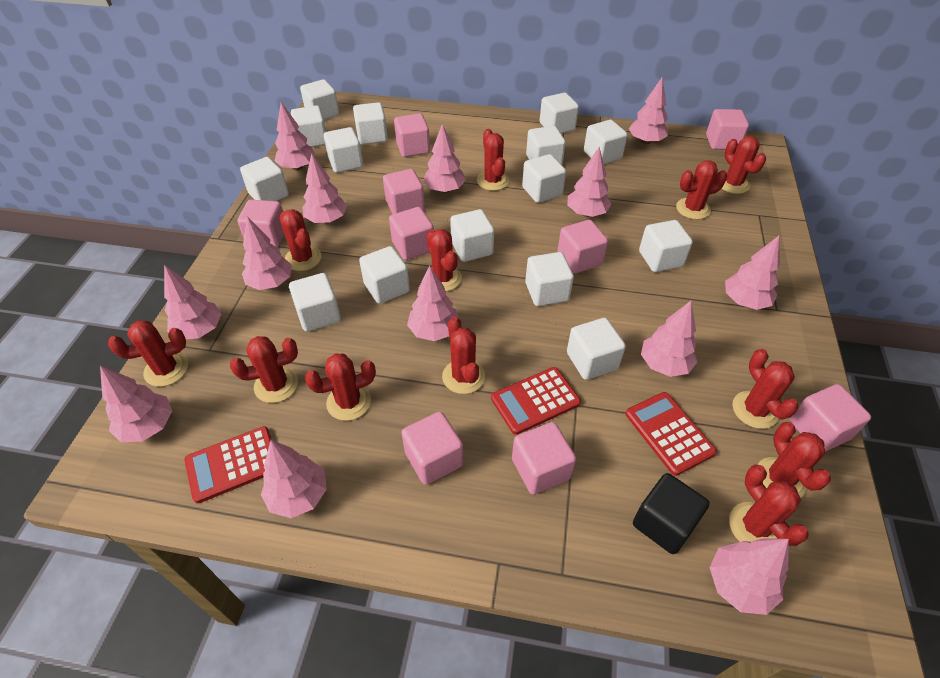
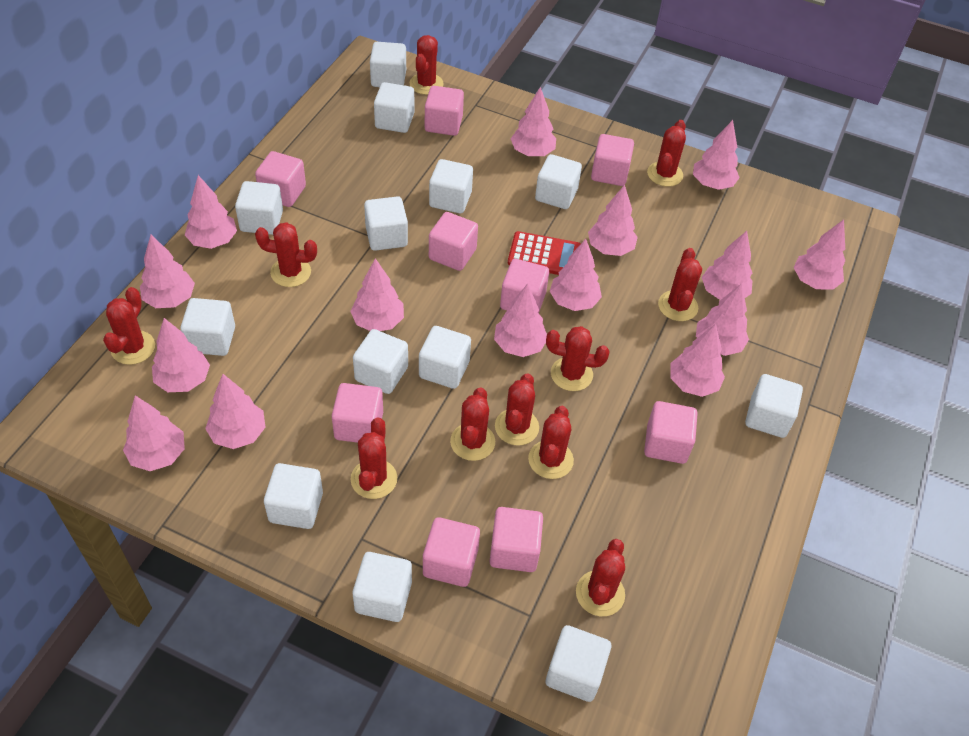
black cube: [633,473,709,554] = 1 -> none = 0
pink tree: [100,366,172,442] [164,265,221,339] [242,217,292,290] [261,440,327,518] [275,102,316,170] [302,153,347,223] [407,266,459,341] [423,124,466,193] [567,147,611,217] [629,77,668,144] [641,301,697,377] [709,538,789,615] [725,236,780,310] = 13 -> [123,396,185,471] [140,235,195,308] [152,318,210,392] [185,175,237,249] [205,374,265,449] [350,258,404,331] [494,284,547,357] [511,87,556,156] [550,239,602,311] [588,185,638,256] [671,324,725,397] [693,120,740,190] [696,283,749,356] [702,231,752,300] [794,219,845,290] = 15
red cactus: [108,320,188,387] [230,336,298,403] [279,209,322,271] [305,354,376,421] [425,229,462,292] [442,317,485,394] [477,129,509,191] [676,160,727,220] [721,136,766,194] [729,465,809,546] [733,349,799,429] [757,422,831,498] = 12 -> [103,287,155,365] [255,222,317,287] [351,417,397,499] [409,35,444,95] [450,387,495,461] [495,373,539,446] [528,406,574,479] [546,326,609,391] [576,539,625,616] [647,120,686,187] [658,248,702,321] = 11
red calculator: [184,426,272,503] [491,367,581,435] [625,392,717,476] = 3 -> [508,231,581,275] = 1
white cube: [240,157,289,201] [289,273,341,332] [291,105,326,147] [300,79,339,120] [324,127,363,173] [353,102,388,145] [359,246,410,304] [450,209,494,262] [522,154,566,203] [525,252,574,306] [526,126,566,165] [540,93,579,134] [567,318,626,380] [584,120,627,164] [639,220,693,272] = 15 -> [181,298,235,356] [235,181,283,235] [264,463,323,529] [353,329,408,394] [353,552,412,622] [364,196,408,251] [370,42,406,87] [374,82,414,133] [419,326,471,389] [429,159,473,213] [535,154,582,209] [546,625,611,702] [745,374,803,438] = 13

